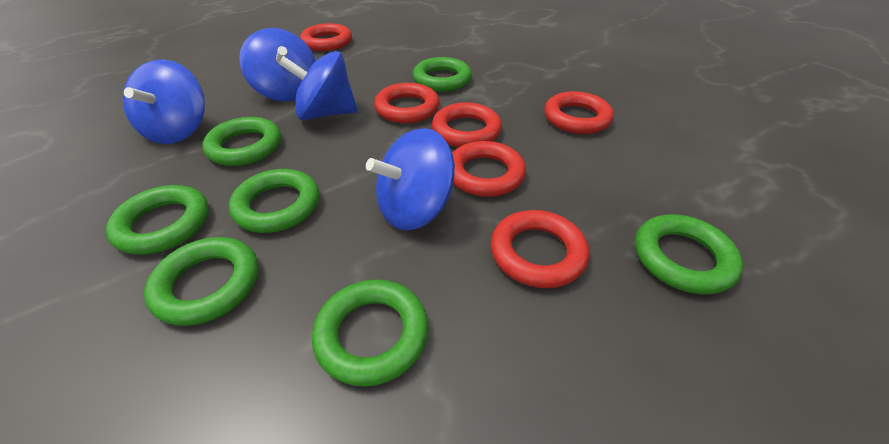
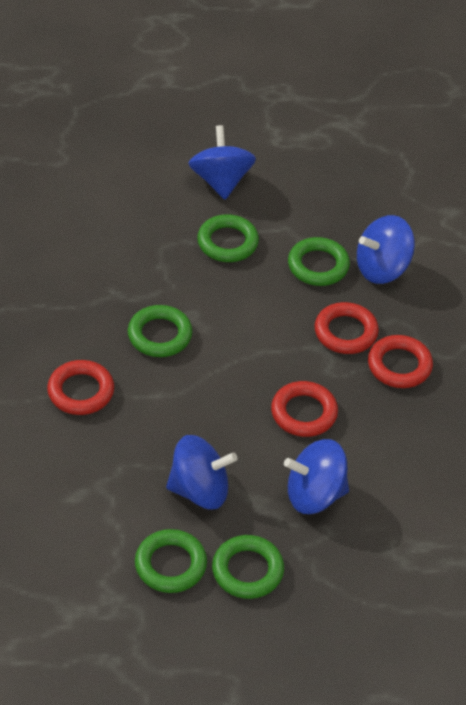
green ring: [106,185,209,255] [144,237,259,326] [202,117,281,166] [228,169,319,233] [312,279,429,387] [413,57,472,92] [635,215,743,294] = 7 -> [128,305,193,357] [135,529,207,593] [197,214,259,262] [212,535,284,599] [288,237,350,286] = 5
red ring: [300,23,352,51] [374,83,440,123] [432,102,502,147] [452,141,526,197] [491,210,589,288] [544,91,614,134] = 6 -> [47,360,114,415] [271,381,338,437] [314,302,379,354] [368,335,433,388] = 4

